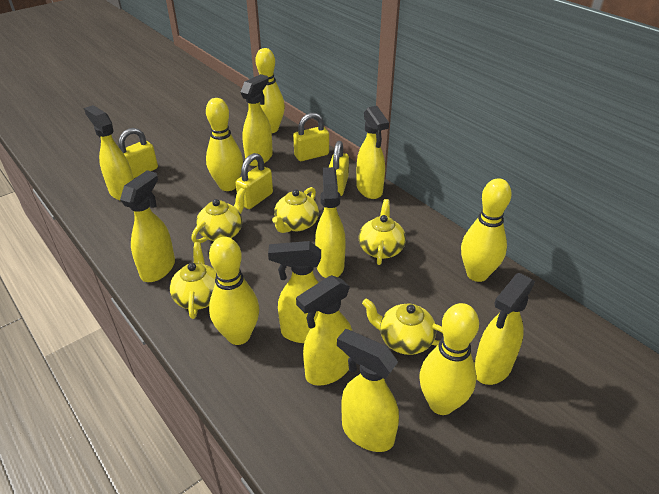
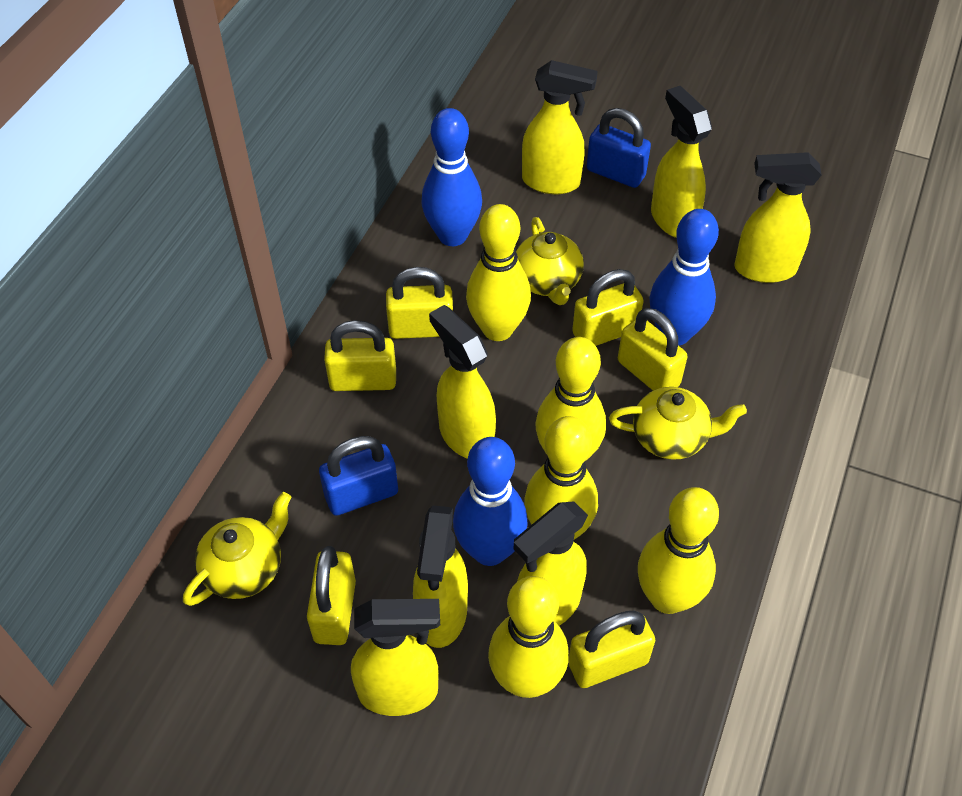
blue bowling pin: none = 0 -> [421,108,482,246] [453,437,528,566] [649,209,719,346] = 3
blue padlock: none = 0 -> [319,436,398,516] [587,108,651,188] = 2
yellow padlock: [118,128,158,178] [236,153,273,209] [293,113,329,161] [329,141,349,196] = 4 -> [307,546,356,645] [324,320,396,391] [386,267,453,339] [568,611,656,688] [572,269,644,346] [618,308,688,391] = 6
yellow spray bottle: [84,105,134,201] [120,170,175,282] [241,74,273,166] [268,241,321,343] [296,275,352,386] [315,167,346,278] [337,329,399,452] [356,106,389,199] [474,273,535,385] = 9 -> [351,599,440,716] [413,505,468,648] [429,305,496,459] [513,501,588,626] [522,60,598,194] [651,86,712,238] [734,152,822,283] = 7
yellow teapot: [170,242,216,319] [191,188,246,243] [272,187,319,233] [359,199,406,265] [362,298,443,355] = 5 -> [183,492,291,606] [516,217,584,305] [609,387,747,460] = 3

